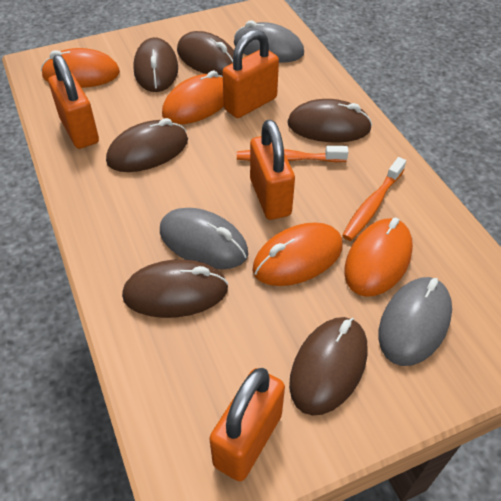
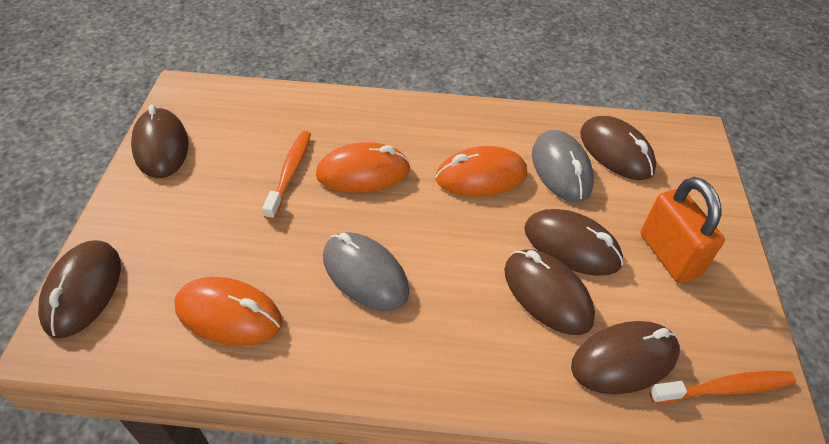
grey mouse: [160,208,248,269] [234,21,304,63] [379,277,452,366] = 3 -> [323,232,410,311] [532,130,594,202] = 2
orange mouse: [41,48,120,88] [162,71,224,124] [253,223,343,286] [344,218,413,297] = 4 -> [174,277,282,346] [316,142,411,193] [435,146,527,197] = 3
orange padlock: [49,55,99,149] [209,368,285,481] [223,29,279,118] [250,119,295,220] = 4 -> [641,177,725,283] = 1

